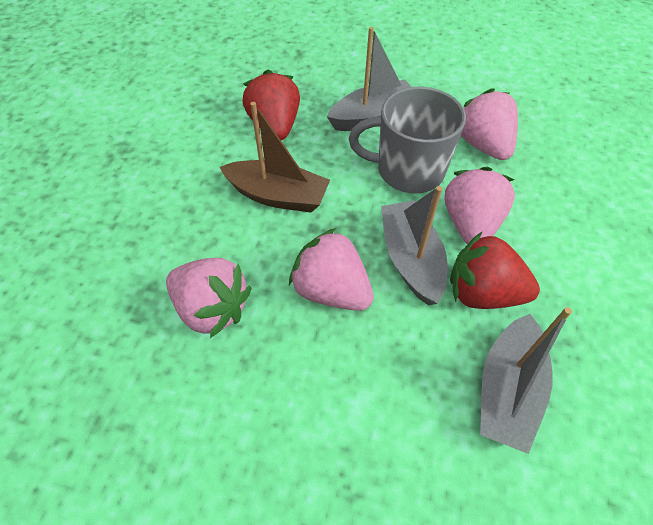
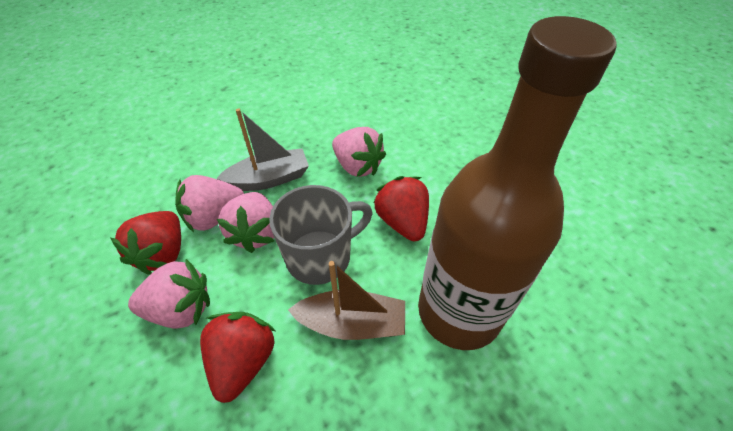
brown bottle: none = 0 -> [418,16,617,350] = 1
grey boat: [327,27,412,131] [381,186,448,306] [480,307,572,454] = 3 -> [216,109,309,191] = 1
red strawberry: [242,70,300,140] [450,232,540,309] = 2 -> [110,211,181,275] [200,312,275,403] [373,176,429,241] = 3

